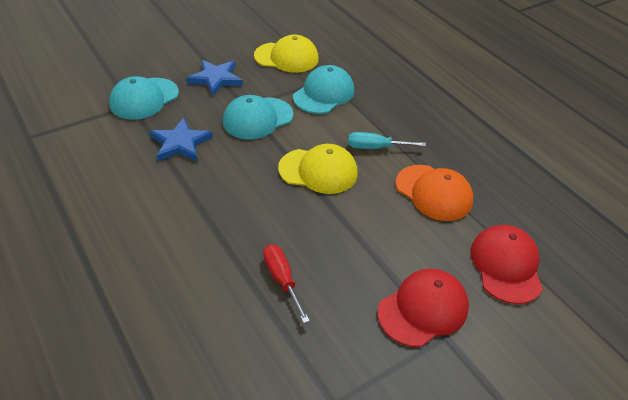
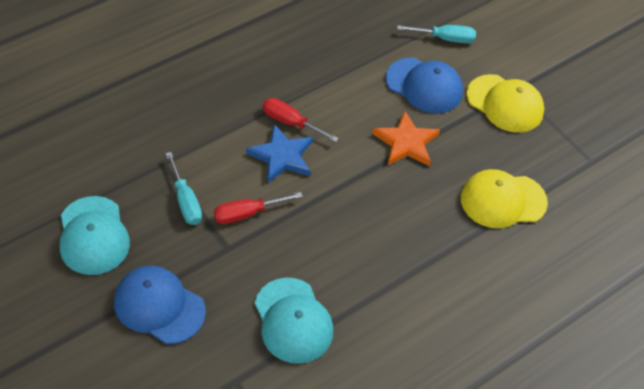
blue cap: none = 0 -> [114,266,206,344] [385,58,463,113] = 2
blue star: [150,117,213,162] [186,60,243,96] = 2 -> [246,124,313,183] = 1
orange cap: [396,165,473,221] = 1 -> none = 0
orange star: none = 0 -> [372,111,440,166] = 1
red cap: [378,269,469,347] [470,225,543,304] = 2 -> none = 0
red screwdriver: [263,244,310,323] = 1 -> [214,192,303,224] [263,98,339,142] = 2
turquoise cap: [109,76,179,120] [223,95,294,140] [293,65,354,114] = 3 -> [60,196,130,275] [255,278,333,364] = 2
turquoise screwdriver: [348,132,426,149] = 1 -> [166,152,202,225] [397,25,476,43] = 2

